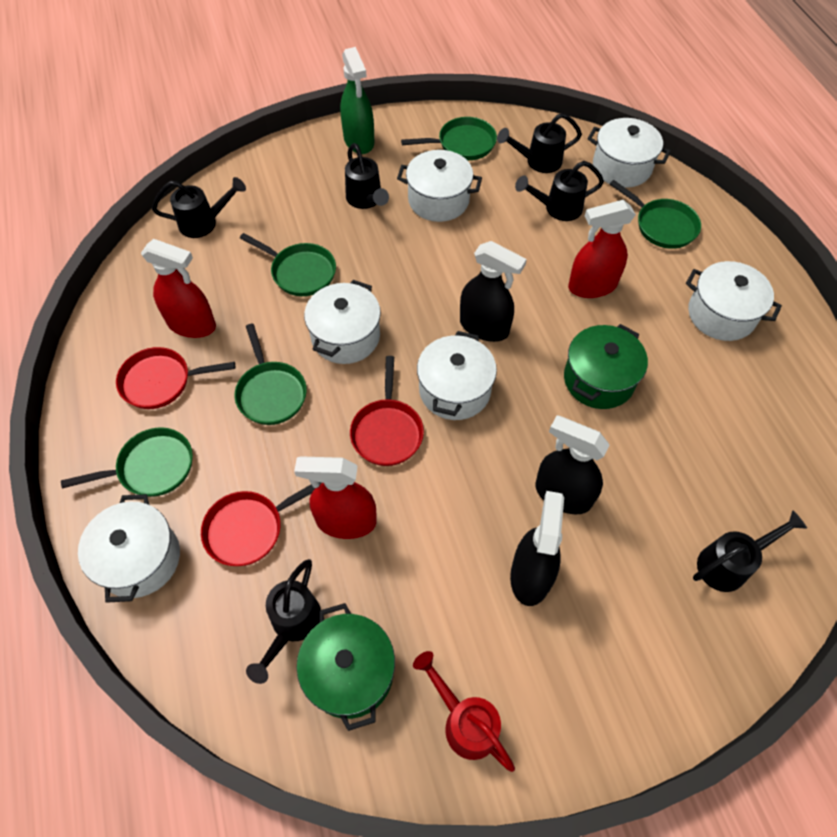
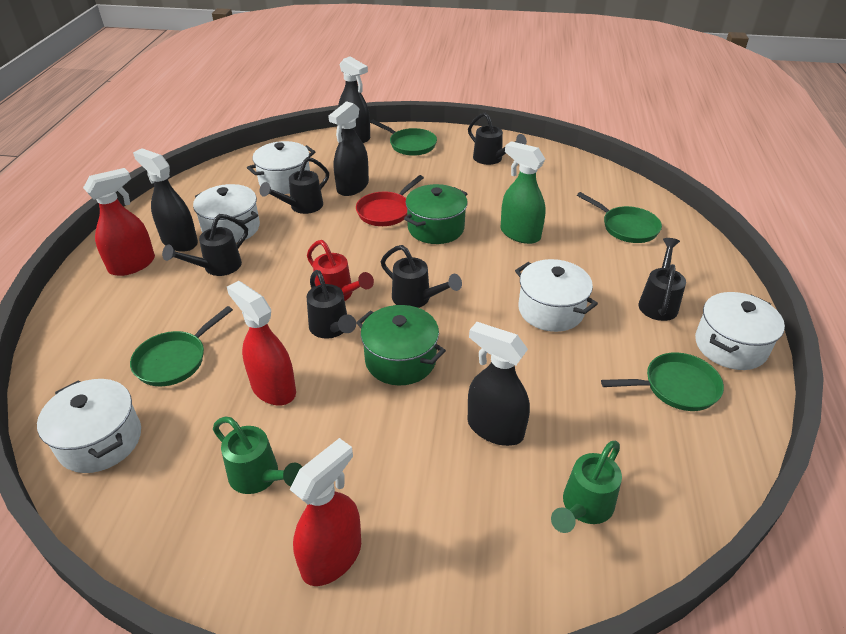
black spray bottle: [460,241,527,342] [510,491,564,606] [535,415,610,514] = 3 -> [133,148,198,252] [328,101,369,196] [338,56,370,143] [468,322,530,446] = 4
green pan: [61,427,193,497] [235,324,307,425] [240,233,336,296] [401,117,497,160] [610,180,701,249] = 5 -> [130,306,233,386] [370,119,437,156] [577,192,662,243] [601,352,724,411] = 4
green watering can: none = 0 -> [213,417,302,494] [551,441,622,533] = 2
red pan: [116,347,235,409] [201,482,321,566] [350,356,424,466] = 3 -> [356,175,424,226] = 1
white pot: [78,494,180,603] [304,280,381,364] [397,150,482,222] [417,331,497,420] [588,118,671,188] [686,261,782,341] = 6 -> [37,379,141,473] [193,184,260,243] [247,141,315,194] [515,259,598,332] [695,292,785,370] = 5

